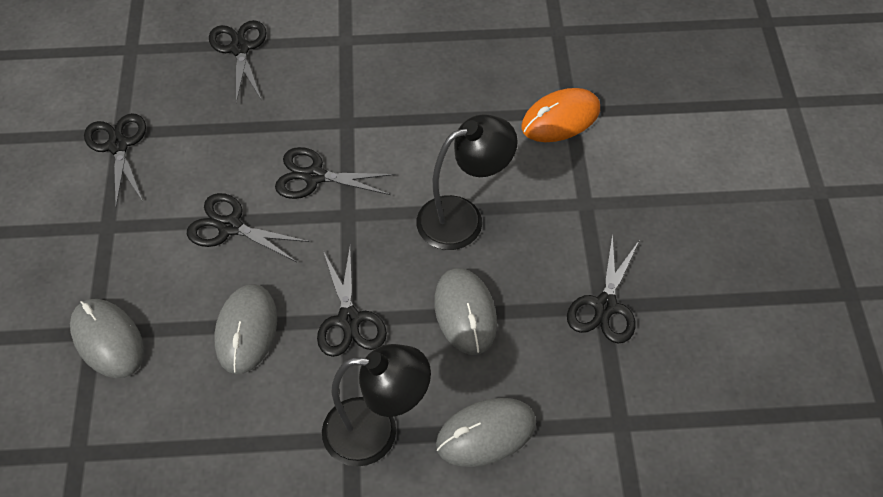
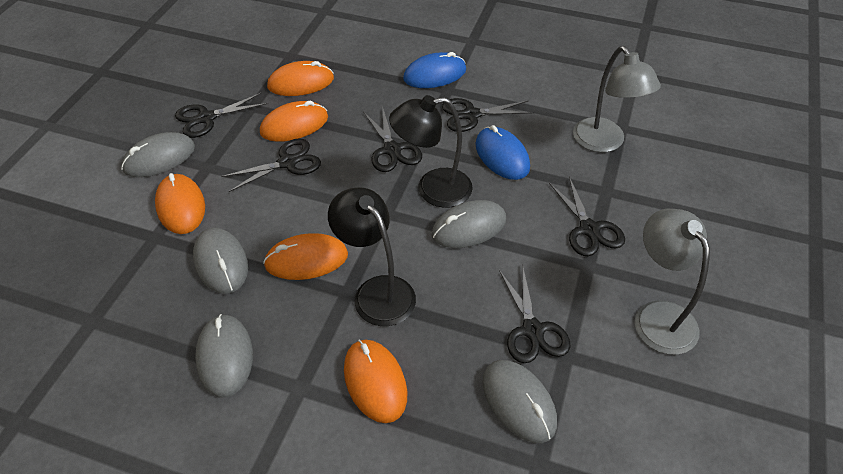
blue mouse: none = 0 -> [403,52,466,88] [475,125,530,180] = 2
grey lamp: none = 0 -> [573,46,661,152] [635,209,710,355] = 2
grey mouse: [70,299,144,378] [214,284,277,374] [434,268,497,355] [436,398,536,467] = 4 -> [121,132,195,177] [193,228,248,294] [195,314,253,397] [432,200,506,248] [483,360,557,443] = 5
orange mouse: [521,88,600,142] = 1 -> [155,173,205,234] [260,101,328,142] [263,233,348,280] [267,61,334,96] [344,340,407,423] = 5

